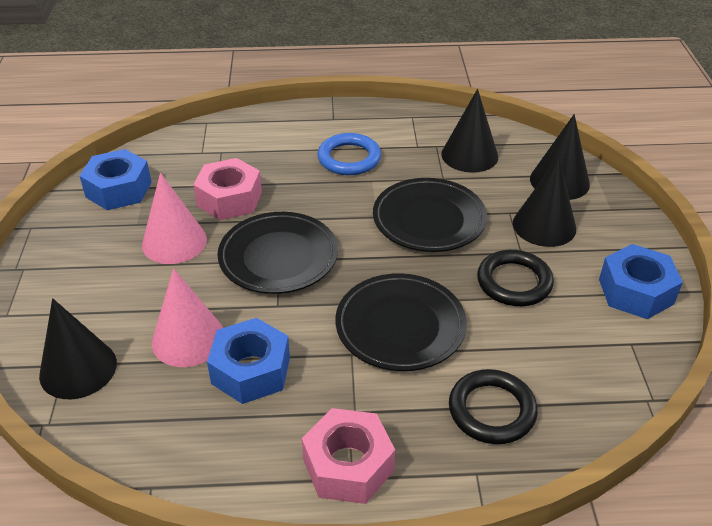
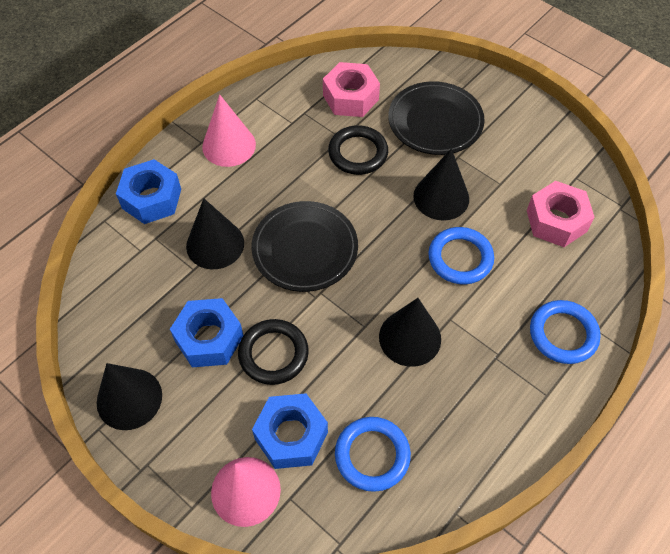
black plate: [217,212,338,294] [335,273,467,371] [373,178,487,252] = 3 -> [251,201,358,292] [388,81,485,155] = 2
blue ring: [318,133,381,175] = 1 -> [335,417,411,492] [428,227,494,284] [530,300,601,364] = 3

